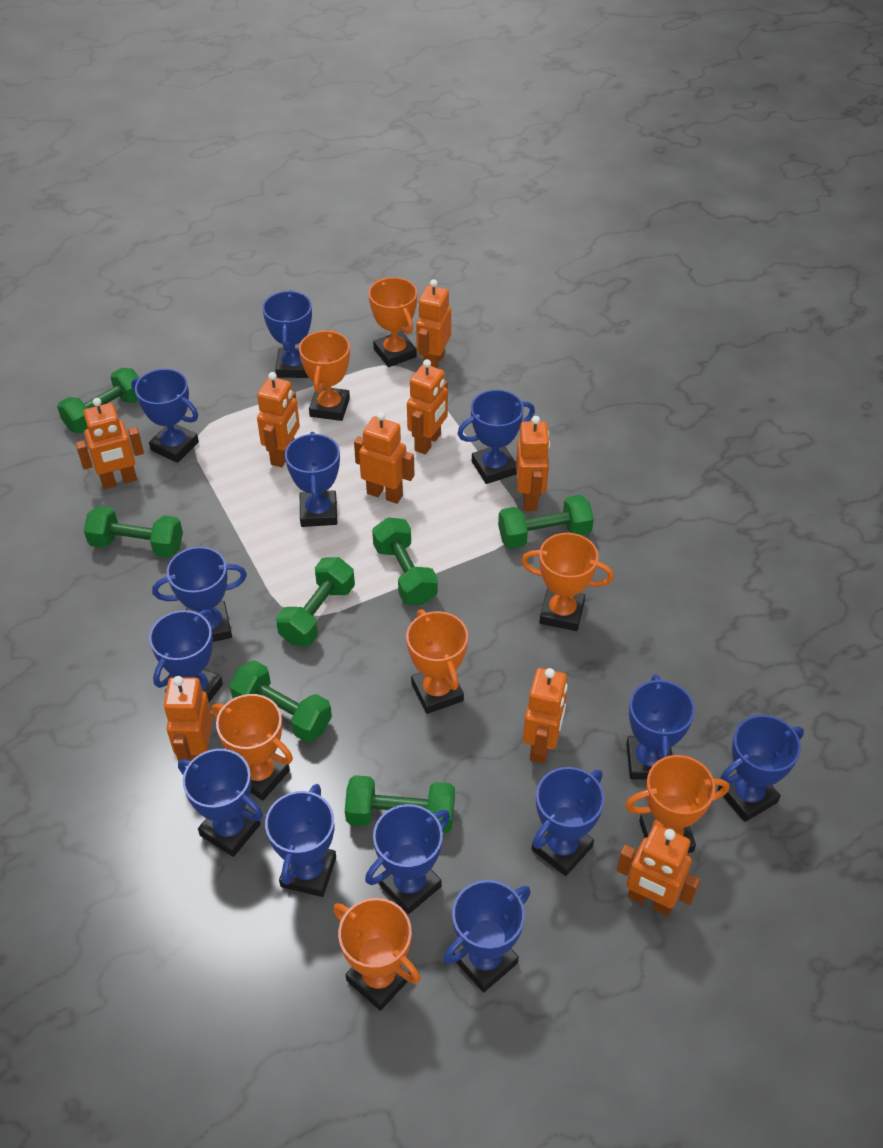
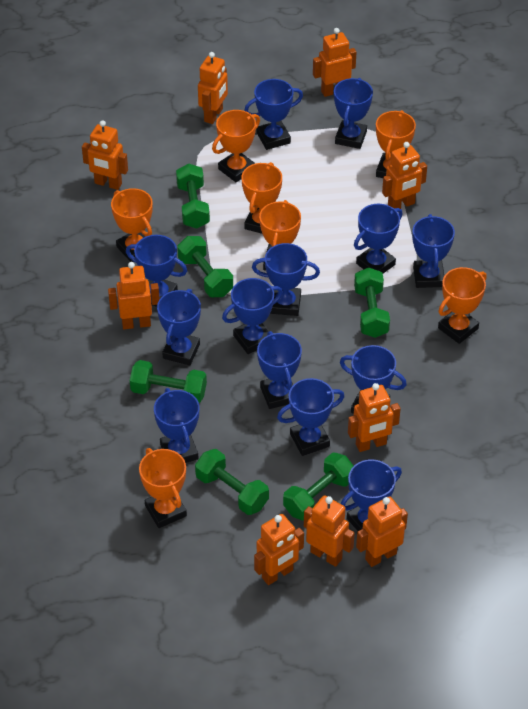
green dumbbell: [57,368,139,433] [84,506,183,558] [229,660,332,742] [276,557,355,646] [345,775,455,833] [372,517,438,605] [498,495,594,549] = 7 -> [130,360,207,403] [176,164,210,228] [177,236,233,297] [195,449,269,515] [283,453,354,520] [354,267,390,338] = 6

